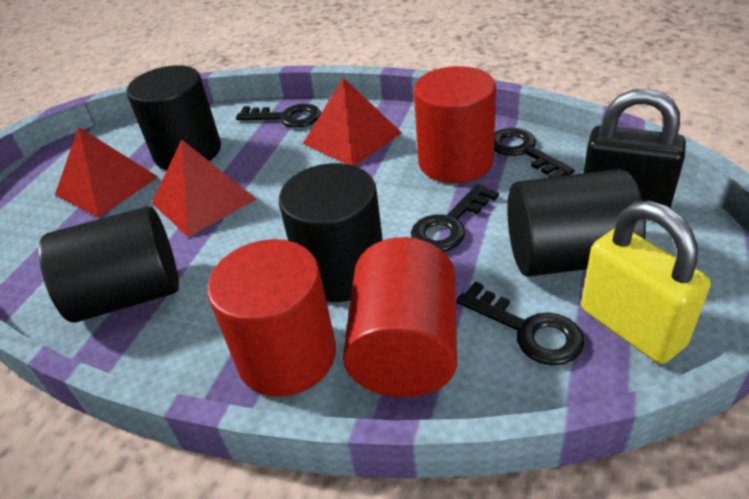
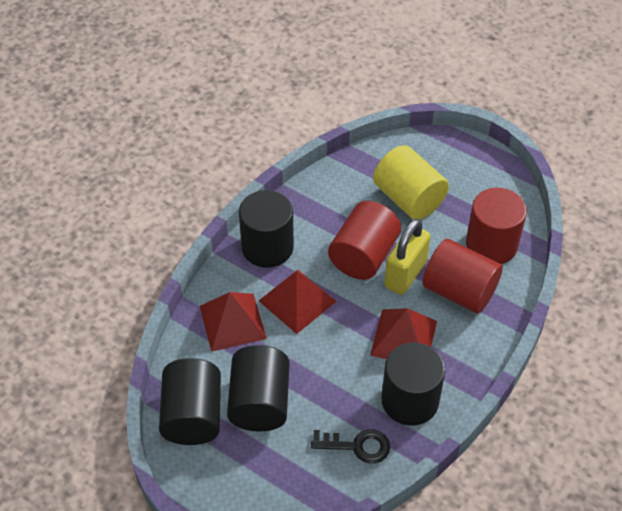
black key: [236,104,321,128] [411,184,499,251] [456,281,584,366] [494,128,575,178] = 4 -> [311,429,390,463] = 1
black padlock: [583,89,686,208] = 1 -> none = 0
yellow cylinder: none = 0 -> [373,145,449,220] = 1

